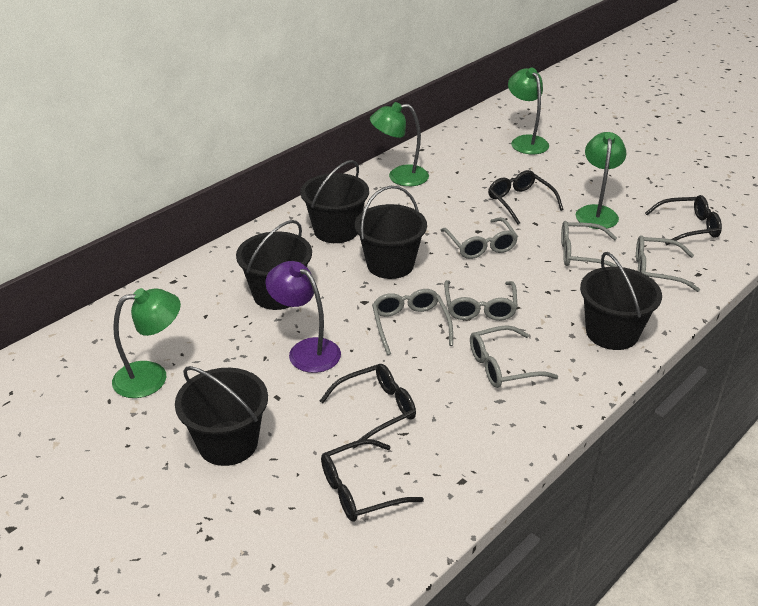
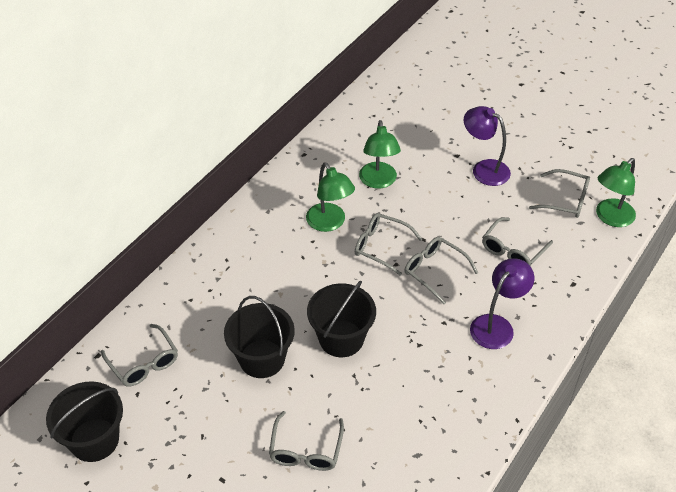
black bucket: [175,366,268,466] [236,220,312,310] [300,160,369,243] [355,186,427,279] [580,252,662,350] = 5 -> [46,381,123,462] [224,296,295,378] [307,281,376,357] = 3
black glasses: [320,364,416,449] [321,439,424,522] [488,170,563,225] [645,195,722,246] = 4 -> none = 0
green lamp: [112,288,181,398] [370,102,429,186] [508,68,549,154] [576,132,627,229] = 4 -> [306,162,355,232] [359,120,401,189] [596,158,636,227] = 3
purple lamp: [265,261,341,373] = 1 -> [464,106,511,186] [470,258,534,349] = 2

